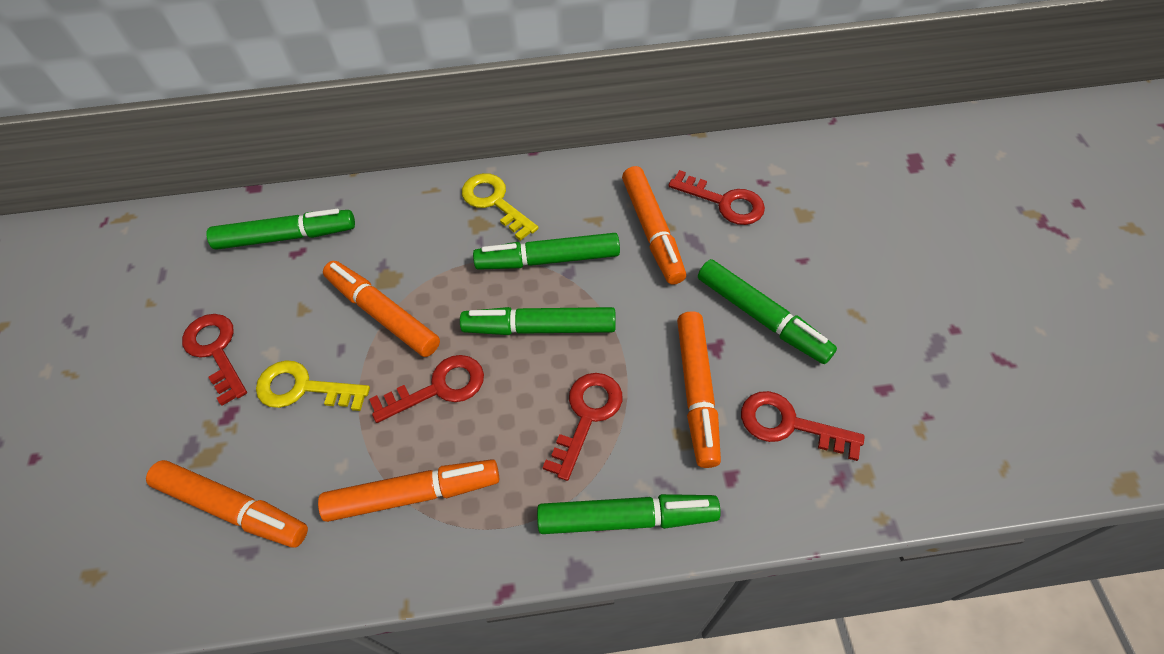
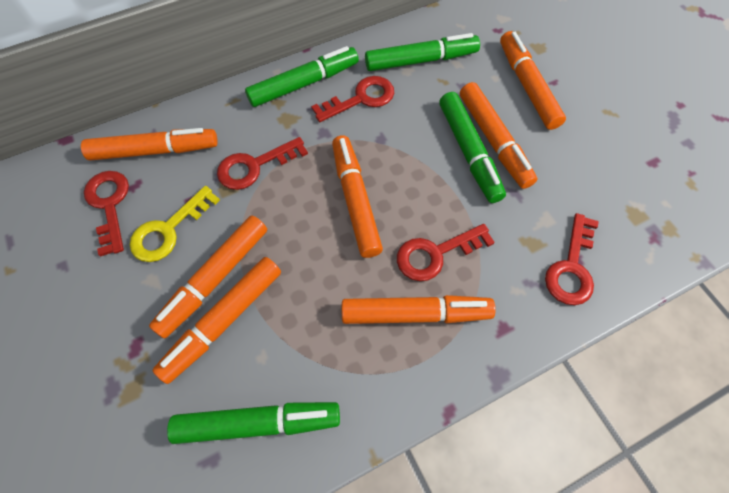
green marker: [206,209,355,250] [460,307,616,335] [473,233,620,270] [537,494,721,534] [698,259,837,364] = 5 -> [167,402,340,444] [245,46,359,107] [365,33,480,71] [439,92,506,203] = 4
orange marker: [146,460,308,548] [318,459,499,522] [323,261,440,357] [622,166,686,285] [677,311,721,468] = 5 -> [81,128,218,160] [149,215,267,338] [153,257,281,384] [332,135,383,258] [342,295,496,324] [460,82,537,189] [500,31,566,130] = 7
yellow key: [256,360,370,411] [462,173,539,241] = 2 -> [130,186,220,262] = 1

